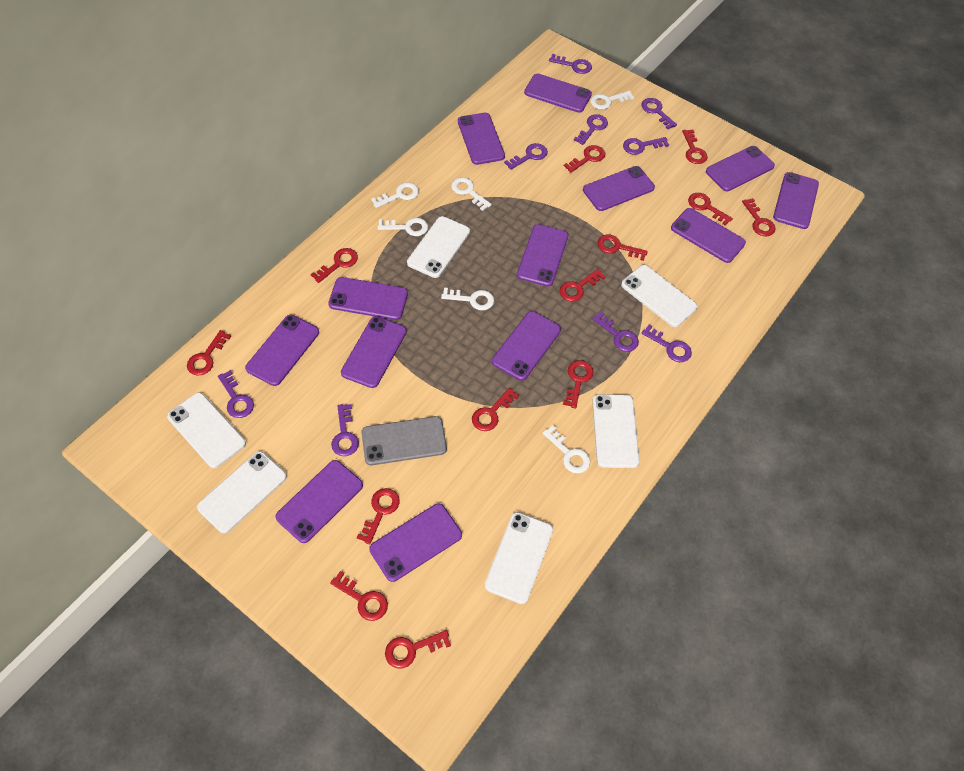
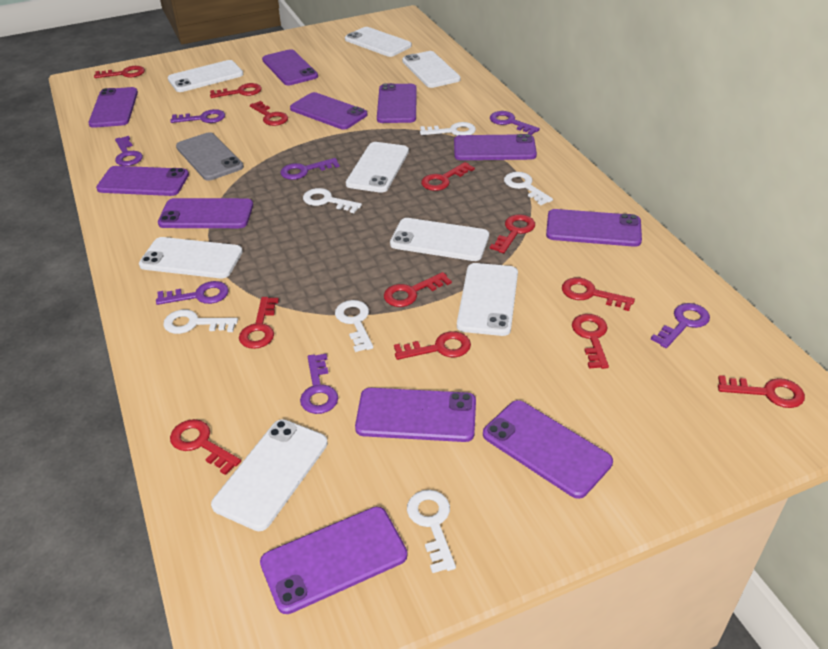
purple key: [218,370,254,418] [331,404,359,456] [504,143,548,170] [549,54,592,74] [574,114,608,145] [592,311,639,352] [623,137,669,155] [641,325,692,362] [642,98,677,129] = 9 -> [115,136,143,166] [156,281,229,305] [170,109,225,123] [280,158,340,180] [300,354,338,414] [490,111,540,135] [651,303,710,348] = 7
purple phone: [245,315,319,386] [275,460,363,543] [328,277,408,320] [341,316,407,388] [369,504,462,582] [458,113,505,165] [492,311,561,381] [517,224,568,287] [524,74,592,113] [583,166,655,211] [671,208,746,263] [706,146,775,191] [773,172,819,229] = 13 -> [88,87,138,128] [96,166,189,196] [158,198,253,228] [260,507,408,614] [262,49,318,85] [290,92,367,129] [355,388,476,442] [377,83,417,123] [454,134,537,160] [483,400,613,499] [546,209,642,247] = 11
red key: [187,330,231,376] [311,248,358,283] [330,571,388,621] [357,488,400,545] [385,630,451,669] [472,388,519,431] [559,269,606,302] [563,360,593,408] [564,145,605,173] [597,234,648,261] [682,129,707,164] [688,193,733,226] [742,198,776,236] = 13 -> [94,66,145,78] [170,419,241,475] [210,83,262,98] [239,297,279,349] [250,101,288,126] [384,272,452,307] [394,331,471,360] [421,162,475,191] [490,214,535,254] [562,278,635,311] [572,314,609,369] [718,375,805,408] = 12
white phone: [167,392,246,468] [197,451,287,534] [407,216,470,278] [485,512,553,604] [592,394,640,468] [621,265,697,327] = 6 -> [139,237,243,278] [168,60,244,92] [211,419,328,531] [345,27,412,57] [346,142,409,193] [390,218,489,261] [402,51,461,88] [457,263,518,336] = 8

